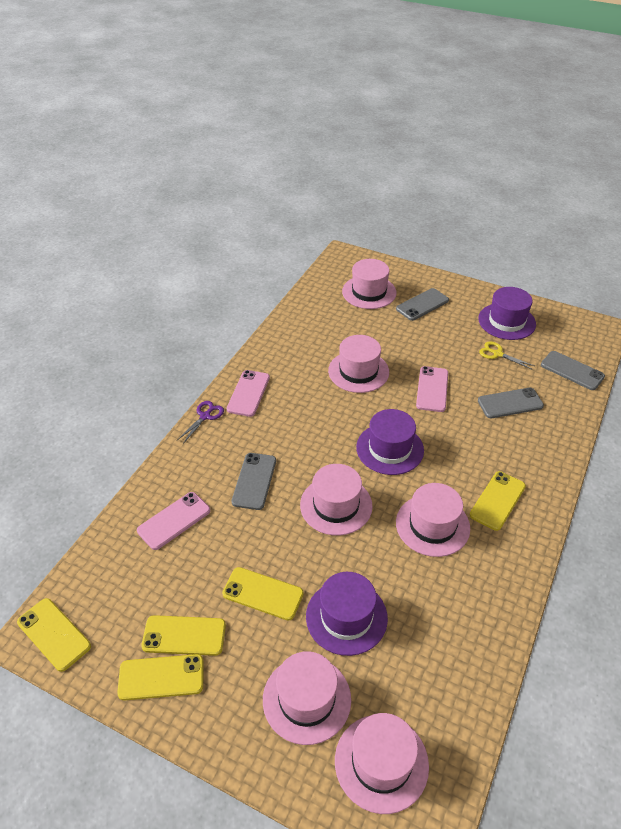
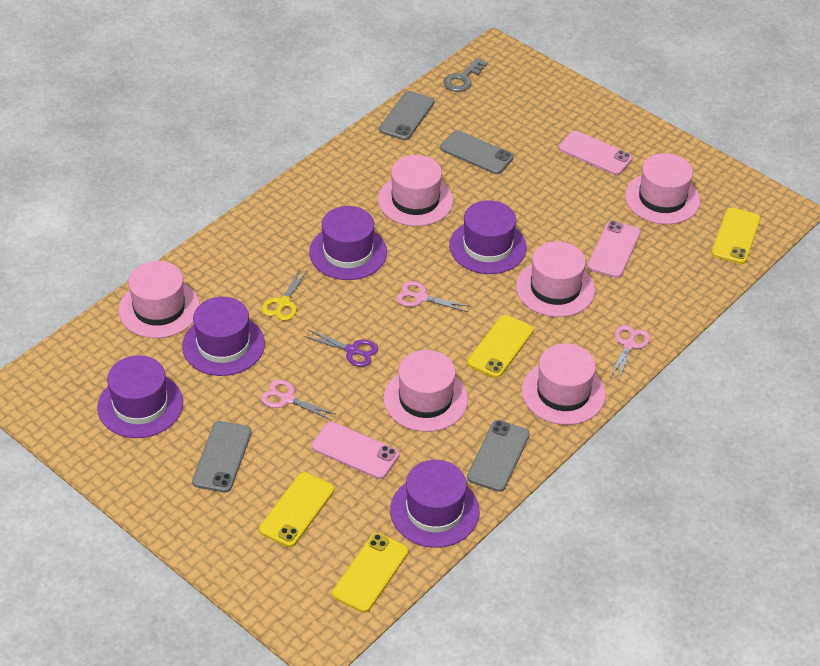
grey key: none = 0 -> [444,58,487,92] = 1
pink scissors: none = 0 -> [261,380,337,420] [396,281,471,312] [610,325,650,382] = 3
purple hat: [306,572,388,656] [356,409,424,475] [478,287,536,340] = 3 -> [97,355,183,438] [182,297,265,376] [309,206,387,280] [390,460,480,548] [449,200,527,274] = 5
yellow phone: [17,598,91,672] [117,654,204,701] [141,615,226,656] [222,567,304,621] [470,471,526,531] = 5 -> [259,472,334,547] [332,533,408,613] [467,315,533,378] [711,207,761,264] = 4

